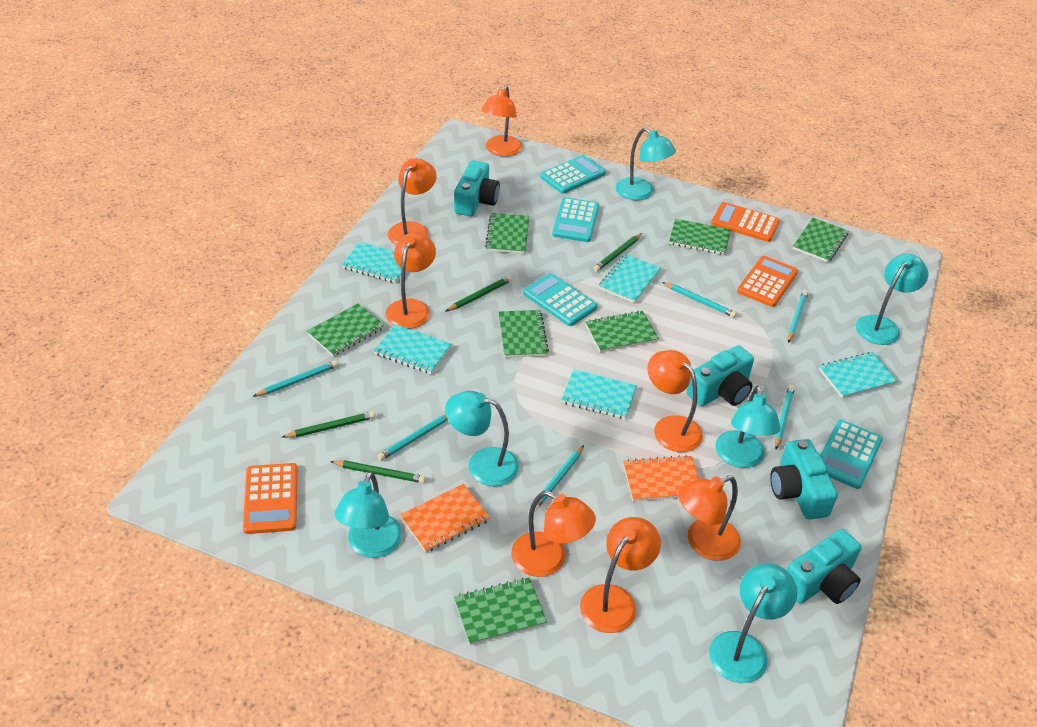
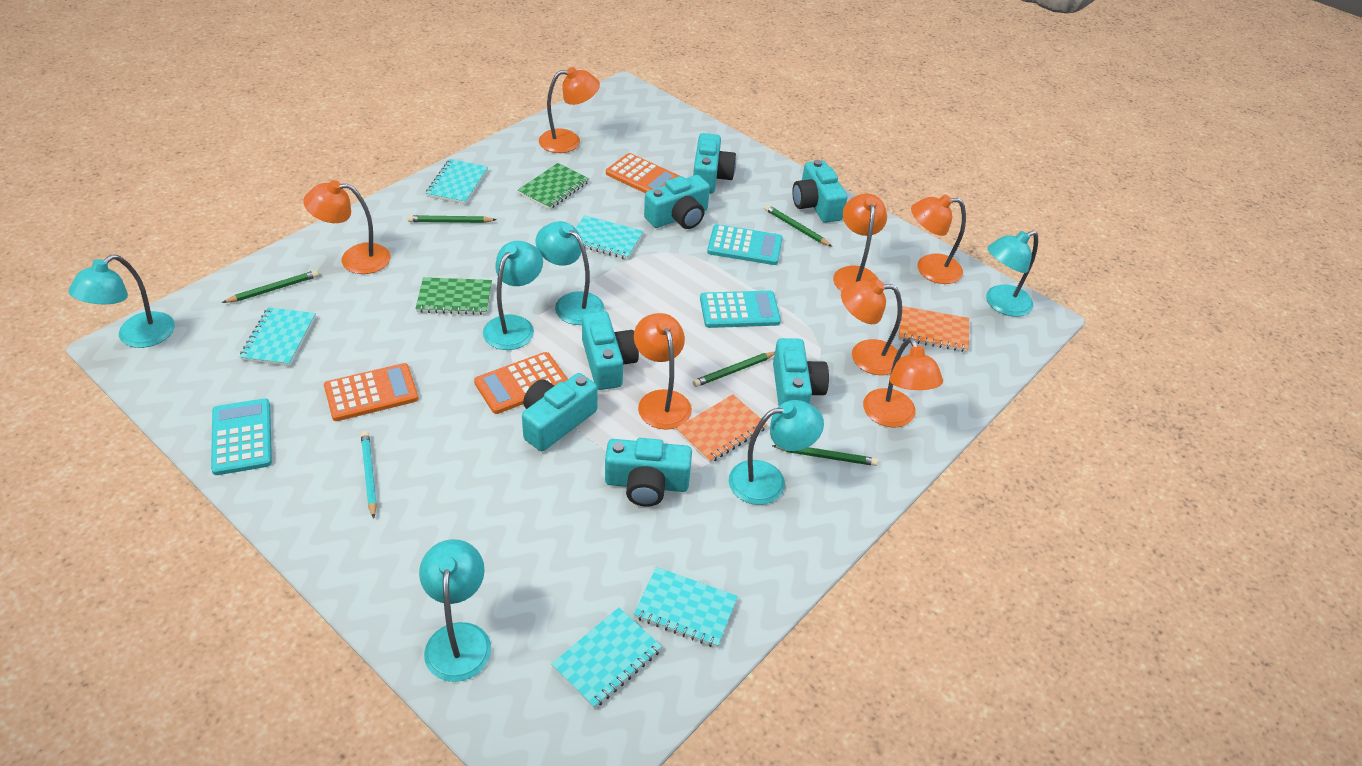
green notebook: [307,303,384,357] [454,577,547,645] [485,213,529,254] [499,310,549,358] [585,311,659,352] [669,219,731,255] [793,218,848,262] = 7 -> [415,277,492,315] [518,163,589,210] = 2
green pencil: [282,411,376,438] [330,460,426,483] [445,276,512,312] [593,233,642,272] = 4 -> [222,270,319,303] [407,215,497,223] [693,352,775,387] [765,205,832,247] [772,445,878,466] = 5
turquoise calculator: [523,273,598,326] [540,155,606,194] [552,197,599,242] [821,420,883,489] = 4 -> [211,398,272,475] [700,291,781,328] [707,224,783,265] = 3
turquoise camera: [454,160,500,216] [686,345,754,406] [770,439,838,519] [787,529,861,604] = 4 -> [522,373,598,451] [582,311,639,390] [605,438,692,507] [644,175,710,229] [693,133,736,194] [773,338,829,406] [792,160,848,223] = 7
turquoise pencil: [253,360,338,397] [377,414,448,461] [535,445,584,511] [662,282,736,317] [775,385,795,449] [788,290,808,343] = 6 -> [361,431,377,519] = 1

